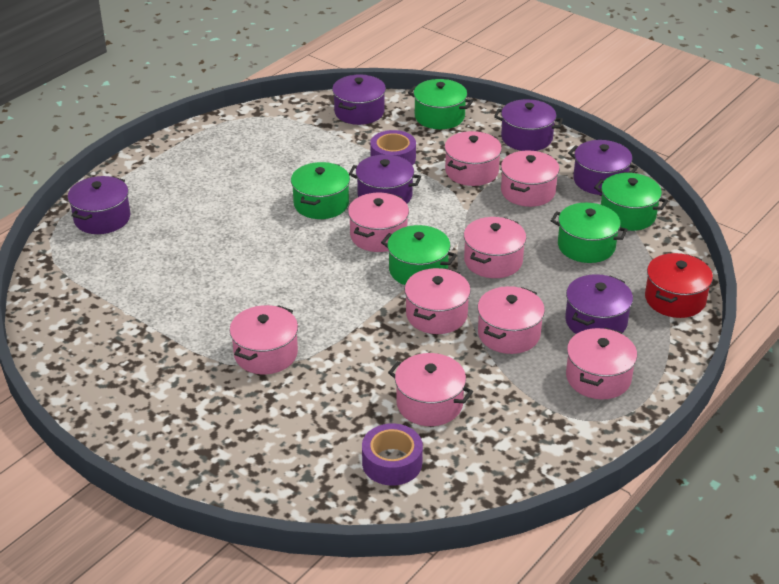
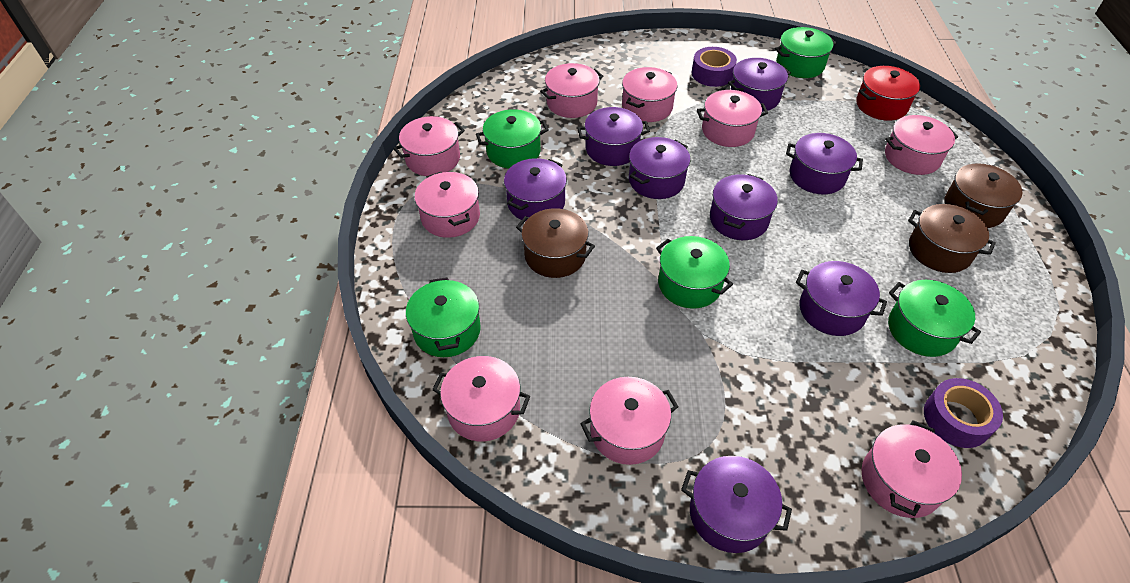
brown pot: none = 0 -> [516,208,595,278] [908,204,996,273] [945,163,1023,228] = 3
purple pot: [68,176,130,234] [332,74,386,125] [349,154,421,204] [494,99,563,151] [565,274,633,334] [568,140,638,195] = 6 -> [504,158,567,220] [577,107,650,166] [629,137,690,199] [681,456,792,553] [710,174,778,240] [728,58,791,112] [786,133,863,194] [796,261,887,336] = 8

